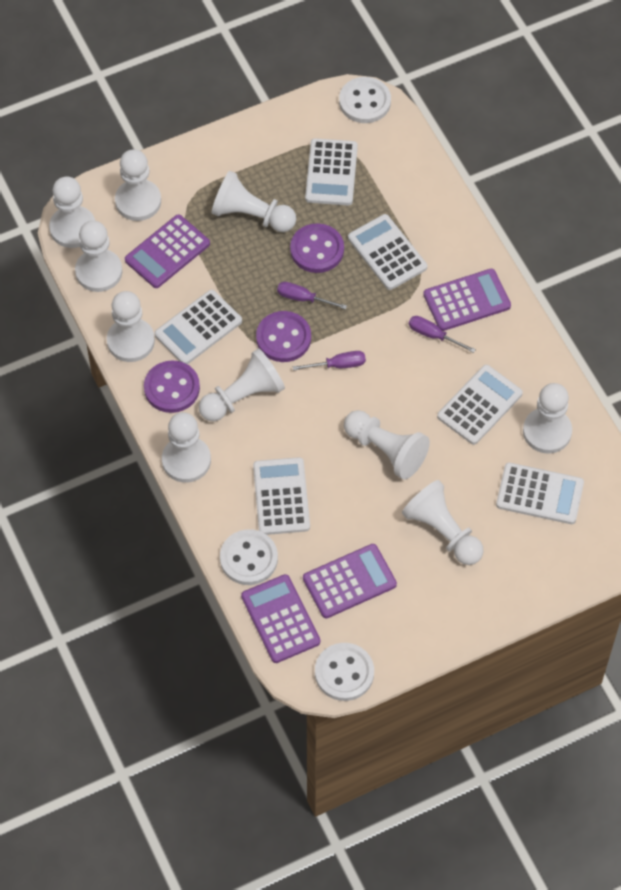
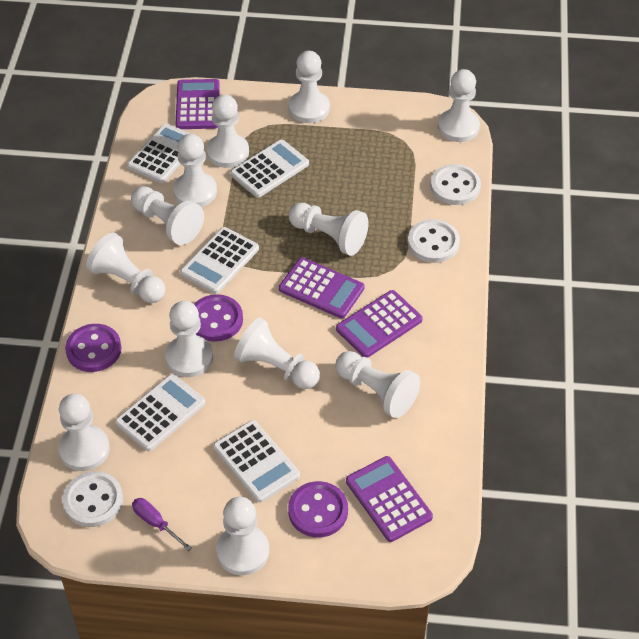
purple screwdriver: [277,282,347,310] [293,351,366,371] [409,316,476,353] = 3 -> [132,498,192,551] = 1
white calculator: [155,290,242,364] [253,457,310,535] [305,138,358,205] [348,214,427,290] [437,365,523,445] [496,462,584,524] = 6 -> [115,374,206,451] [127,123,191,183] [180,227,259,294] [213,420,300,503] [230,139,309,198] = 5
white pawn: [49,177,95,248] [75,221,122,292] [107,291,155,362] [115,149,161,221] [162,412,211,483] [199,348,285,421] [212,171,296,232] [344,410,430,479] [402,480,484,565] [523,383,572,454] = 10 -> [58,394,110,471] [86,232,166,303] [131,186,204,245] [165,301,213,377] [173,134,217,207] [206,94,249,168] [216,497,269,575] [234,318,320,389] [289,51,330,123] [289,203,368,256] [335,351,420,418] [438,69,480,142] = 12

